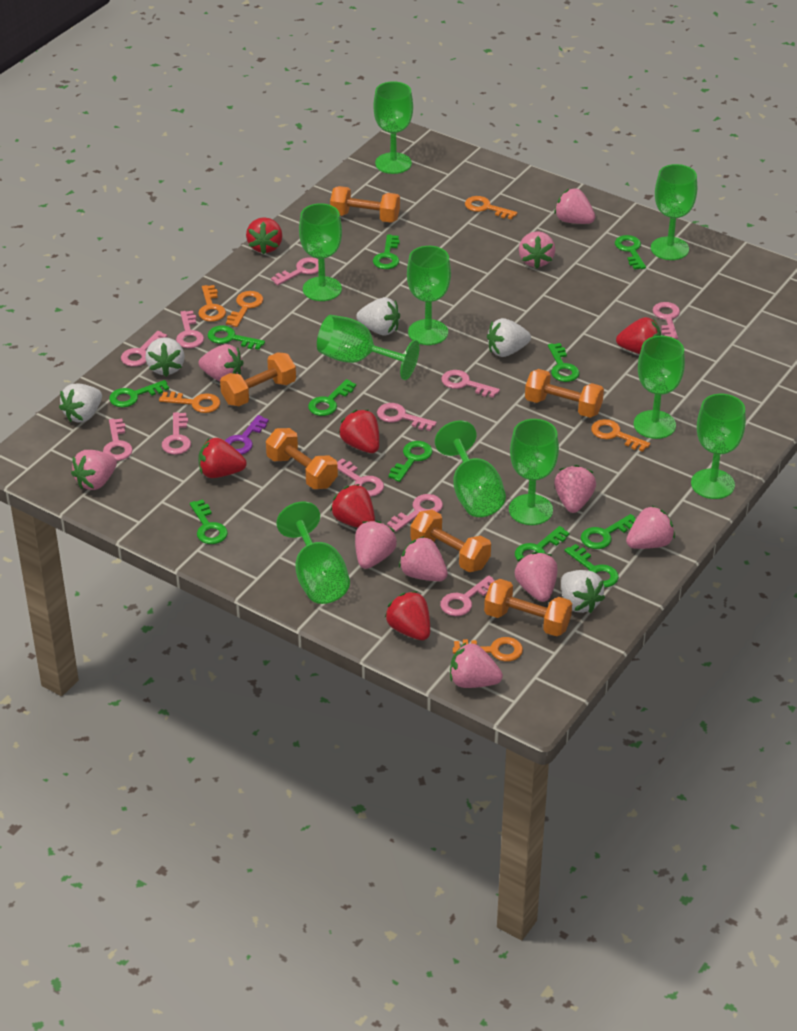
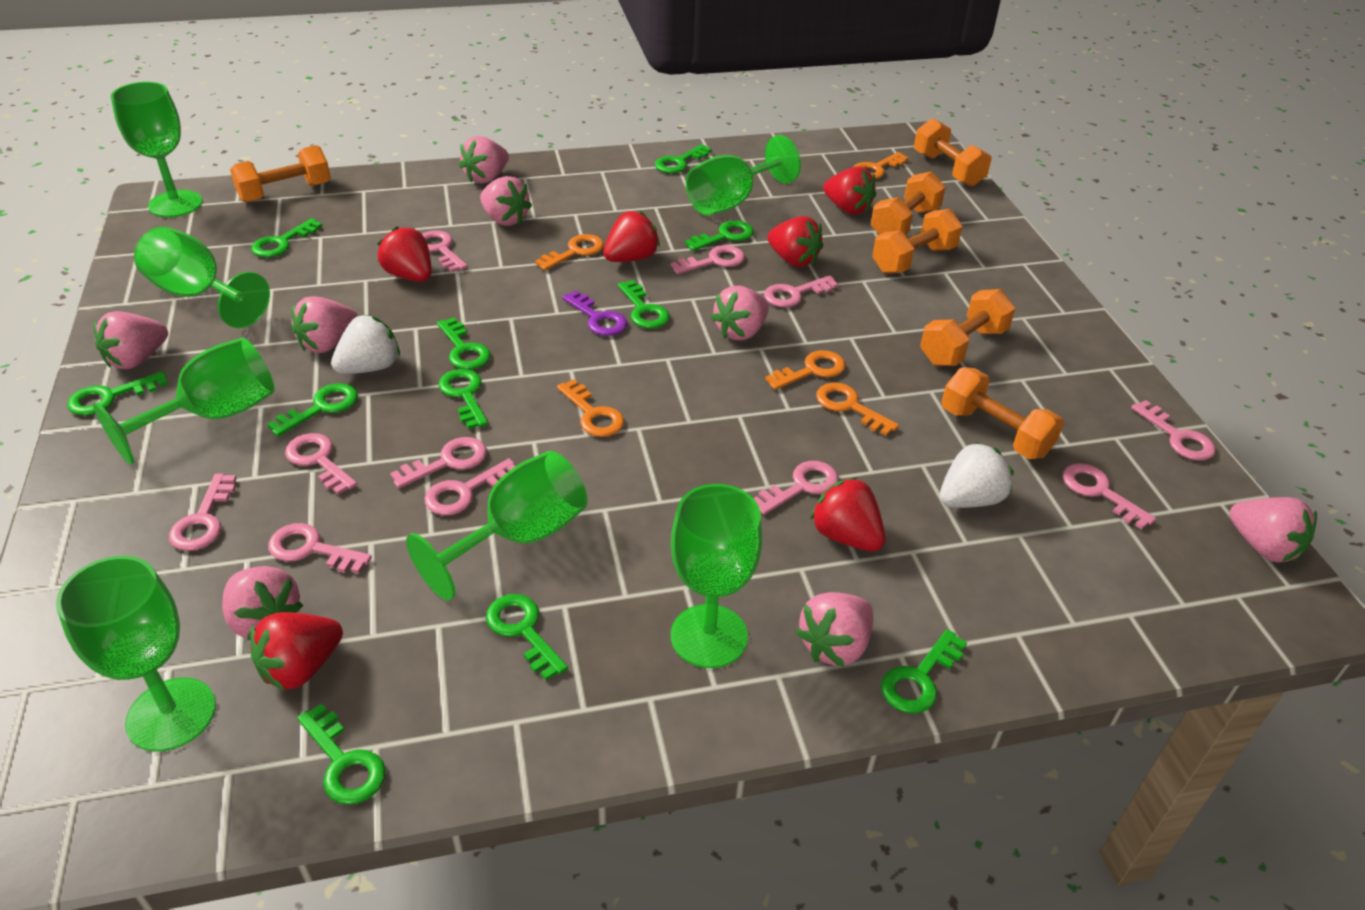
green goblet: [276,501,350,604] [299,203,342,301] [317,315,420,380] [373,81,413,174] [407,246,451,345] [435,421,506,517] [509,419,559,525] [634,336,685,439] [651,164,697,260] [691,394,746,499] = 10 -> [56,556,216,752] [93,338,275,464] [111,82,202,218] [134,227,270,328] [406,451,587,600] [671,484,762,668] [686,135,801,215] = 7
orange key: [159,391,220,413] [198,285,226,322] [226,291,263,327] [453,637,523,662] [465,196,517,220] [591,419,650,452] = 6 -> [535,234,604,271] [557,379,624,437] [765,350,846,390] [816,383,899,436] [854,152,909,179] = 5
pink strawberry: [71,450,117,490] [198,344,244,382] [355,521,397,569] [399,536,448,581] [450,643,503,688] [515,552,557,602] [519,231,555,269] [554,188,595,224] [554,465,596,513] [626,506,675,549] = 10 -> [94,311,168,369] [222,566,303,640] [291,296,358,353] [459,136,509,184] [480,176,532,226] [711,286,769,341] [796,592,873,667] [1229,497,1317,563] = 8
white strawberry: [59,383,102,423] [145,337,185,377] [356,297,400,336] [487,318,531,357] [561,570,605,613] = 5 -> [331,315,400,374] [940,442,1014,508] = 2

